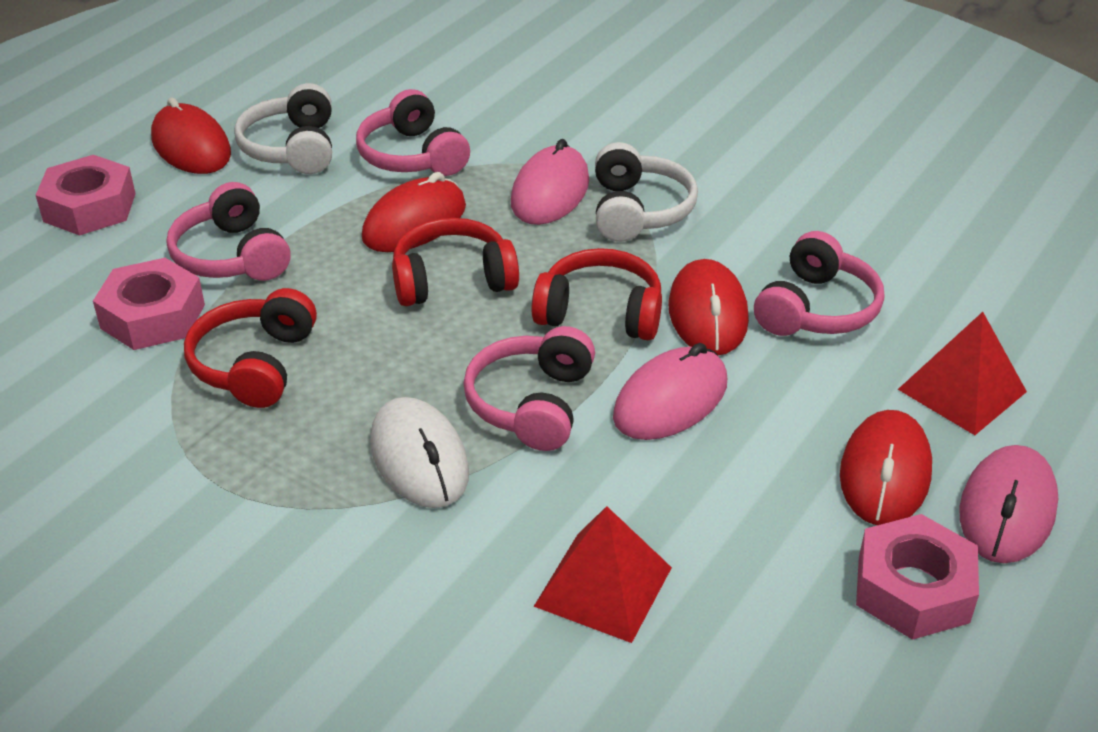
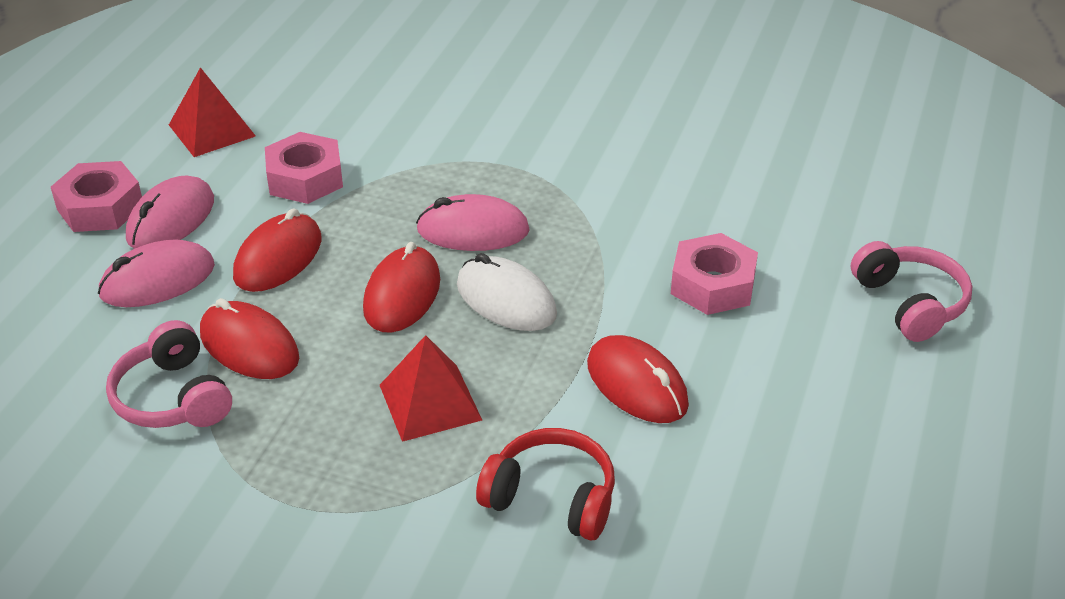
pink headphones: [167,182,291,281] [356,89,470,176] [463,326,595,451] [754,231,884,336] = 4 -> [106,320,232,428] [851,241,972,342] = 2
red headphones: [184,288,317,408] [392,218,519,306] [532,248,662,340] = 3 -> [476,428,615,540] = 1
white headphones: [234,83,332,174] [595,142,698,242] = 2 -> none = 0

